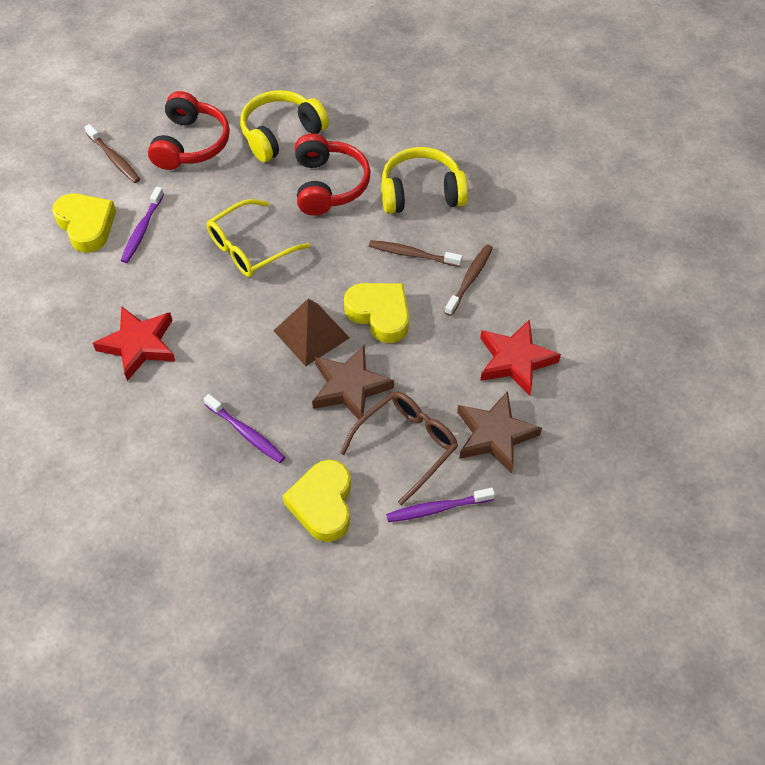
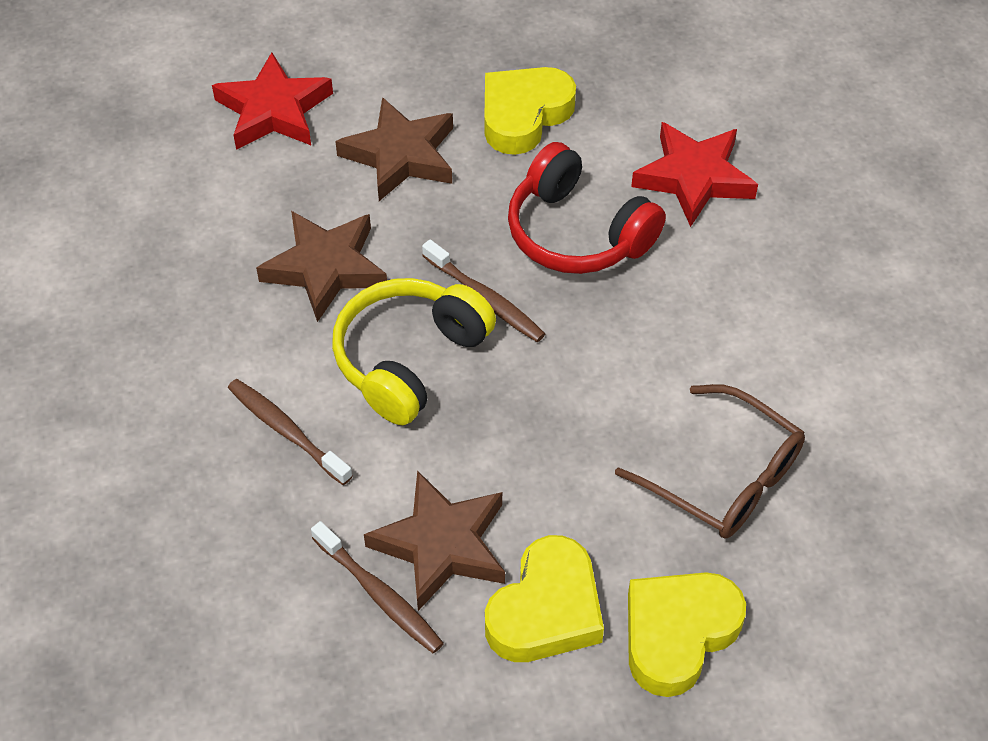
brown pyramid: [273,299,350,366] = 1 -> none = 0
brown star: [312,345,394,420] [457,391,542,474] = 2 -> [256,211,387,322] [335,97,453,201] [364,470,505,611] = 3
purple toothbrush: [121,187,164,263] [204,394,285,463] [386,488,495,522] = 3 -> none = 0
red headphones: [148,91,230,170] [295,134,371,216] = 2 -> [508,142,666,274] = 1
yellow glasses: [207,199,310,277] = 1 -> none = 0
yellow headphones: [240,90,329,162] [381,147,468,214] = 2 -> [332,278,496,425] = 1

